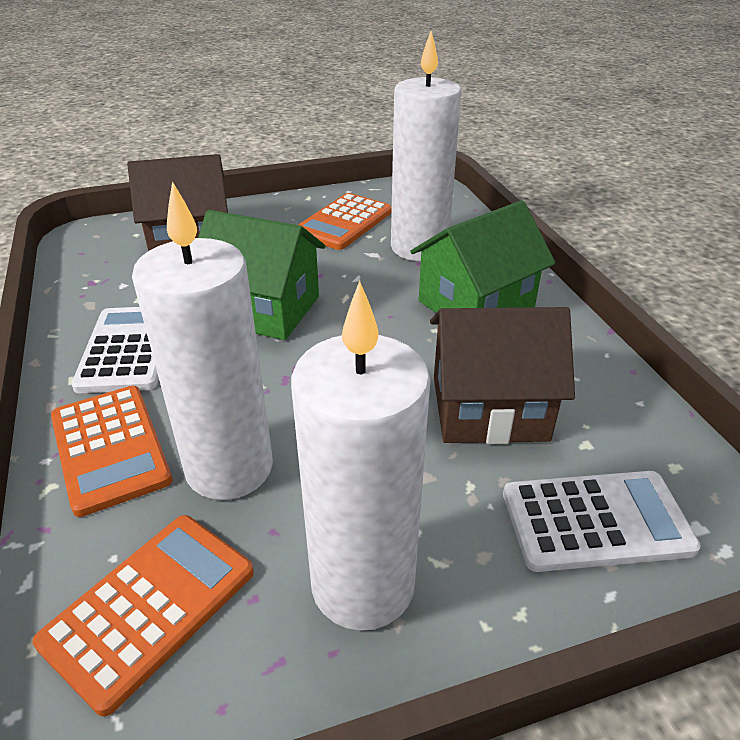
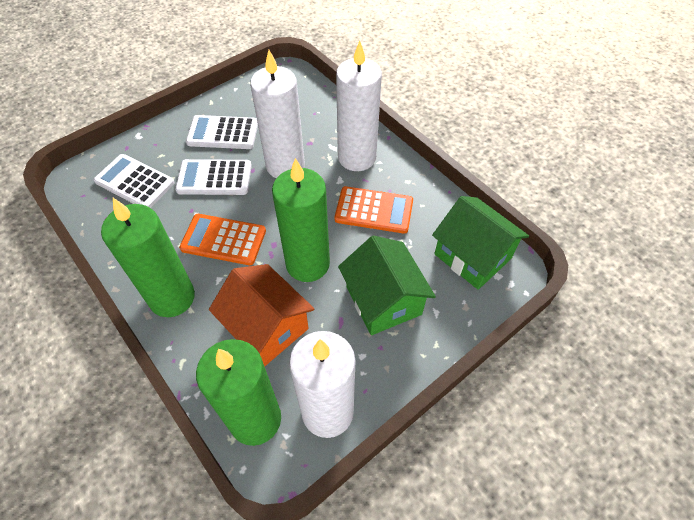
brown house: [127,154,228,251] [430,307,575,444] = 2 -> none = 0
green candle: none = 0 -> [101,198,195,317] [196,339,281,446] [272,158,330,282] = 3
orange calculator: [33,515,254,716] [51,386,173,517] [298,193,392,250] = 3 -> [179,214,266,265] [334,186,413,234] = 2
orange house: none = 0 -> [209,264,314,366] = 1
white calculator: [71,307,159,393] [503,471,701,572] = 2 -> [94,154,175,208] [175,159,252,195] [186,115,258,149] = 3

